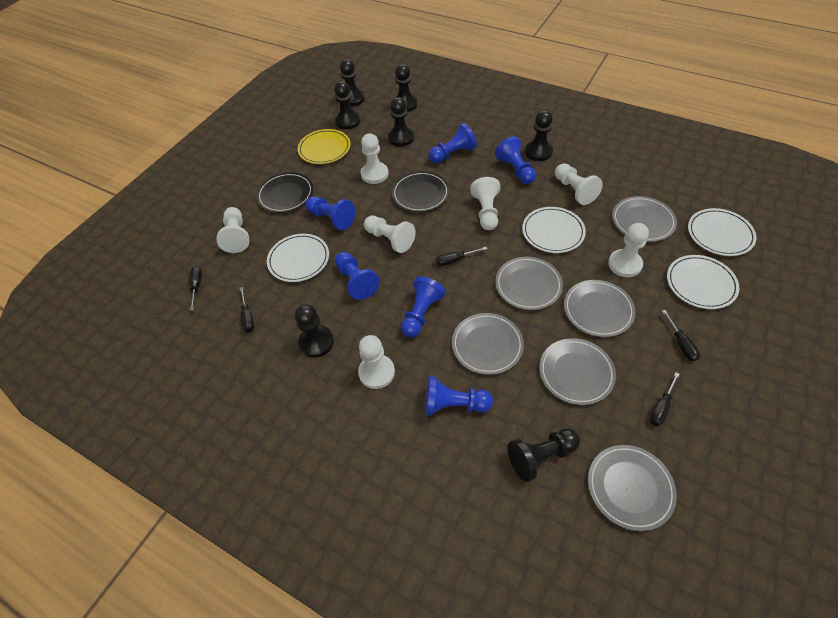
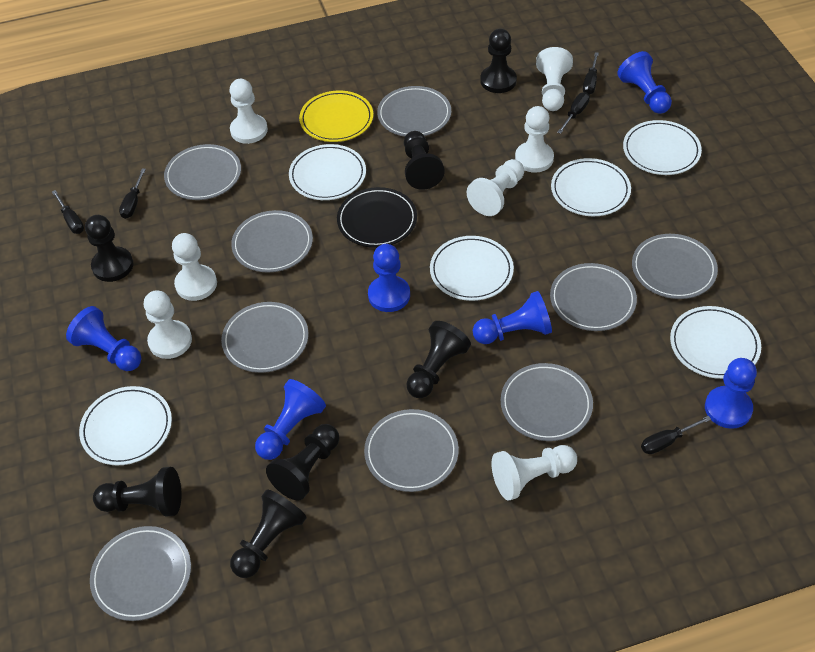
black plate: [257,172,313,213] [392,171,449,212] = 2 -> [337,187,417,248] = 1
grey plate: [452,313,524,375] [495,257,563,310] [539,338,616,405] [564,280,635,337] [588,445,677,531] [612,196,677,242] = 6 -> [90,526,191,621] [164,144,241,200] [221,302,309,373] [231,210,313,273] [364,409,459,492] [377,86,451,137] [501,363,593,441] [550,263,637,331] [632,234,718,299] = 9
white plate: [267,234,329,282] [522,207,586,253] [667,255,739,309] [688,208,757,256] = 4 -> [79,386,172,466] [289,144,366,200] [430,236,514,301] [551,158,631,216] [623,120,702,175] [670,306,761,379] = 6

